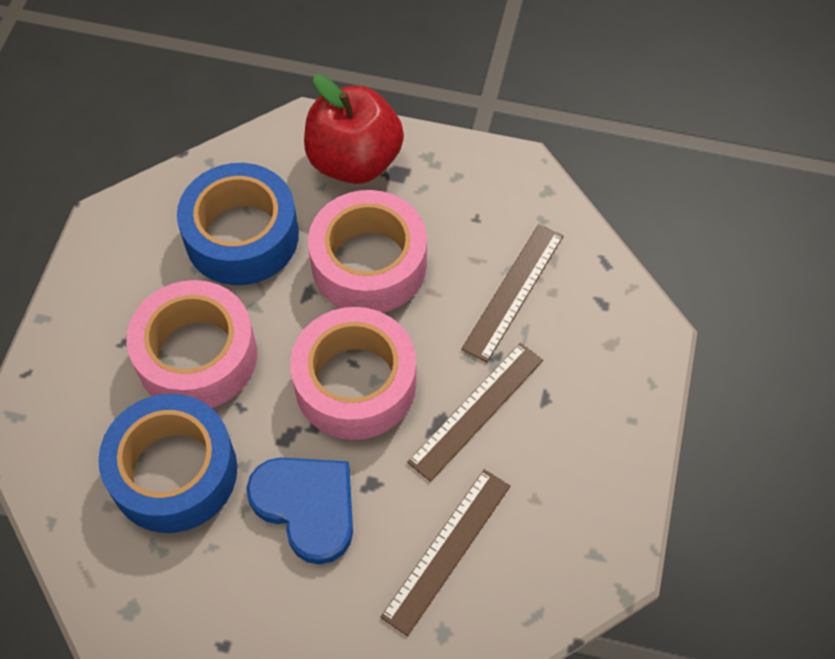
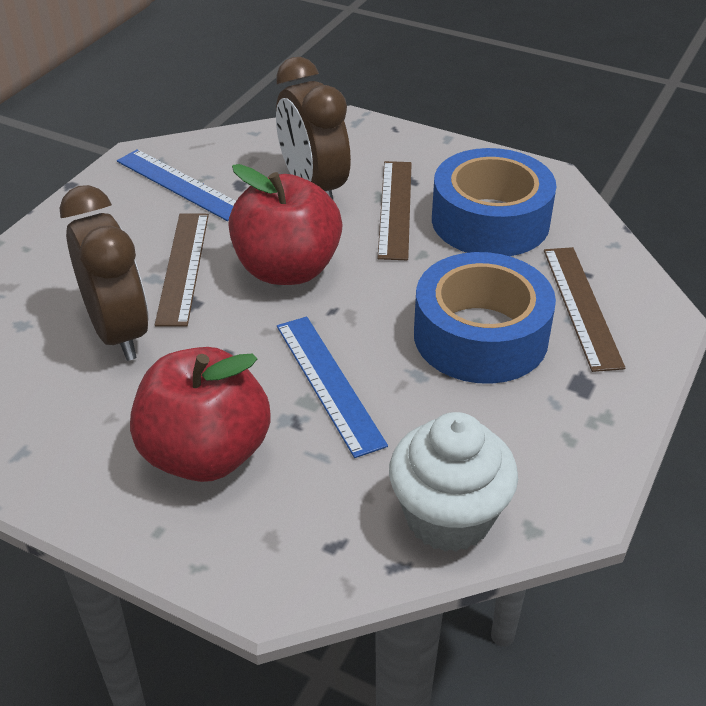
blue heart: [246,457,353,564] = 1 -> none = 0
blue ruler: none = 0 -> [117,149,236,221] [277,317,388,458] = 2
brown clock: none = 0 -> [60,185,148,361] [276,57,351,200] = 2
pink tape: [126,280,257,408] [290,307,416,440] [308,190,427,313] = 3 -> none = 0
red apple: [304,74,404,184] = 1 -> [130,347,271,482] [228,164,342,285] = 2
white cupcake: none = 0 -> [389,412,518,552] = 1

